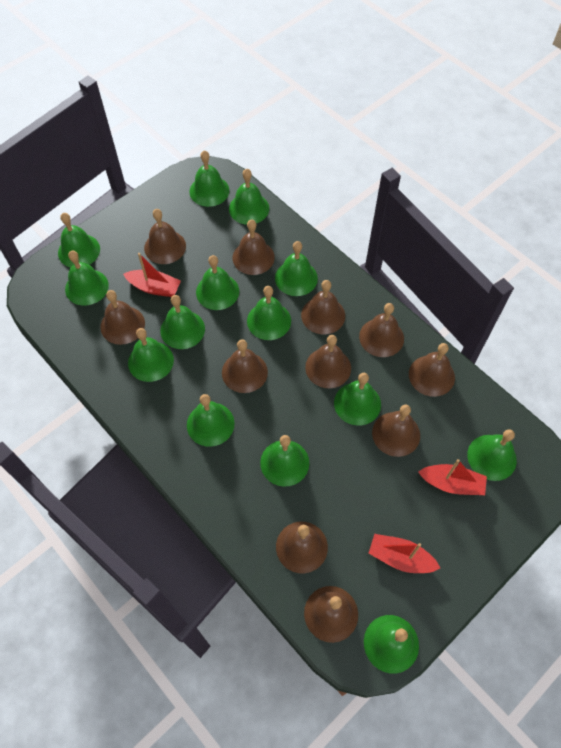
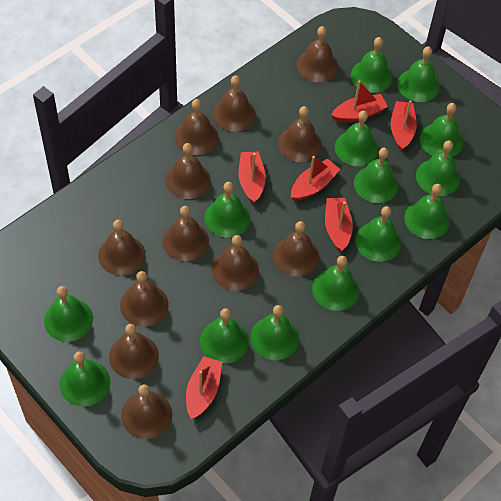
brown bell: [101,290,145,345] [144,209,186,264] [222,340,268,393] [233,220,275,275] [276,522,328,573] [301,280,345,334] [304,586,358,643] [305,335,351,388] [359,303,404,357] [372,405,420,457] [409,343,455,397] = 11 -> [98,220,146,276] [109,324,159,379] [120,271,169,327] [121,384,172,439] [162,206,209,262] [166,143,211,199] [175,99,219,155] [212,235,259,291] [213,76,256,132] [273,221,319,277] [278,106,322,162] [296,26,338,82] = 12
red boat: [123,253,181,297] [369,534,440,573] [418,459,487,495] = 3 -> [186,356,222,419] [239,151,266,204] [291,156,340,201] [325,198,353,252] [331,80,388,122] [391,100,417,151] = 6

